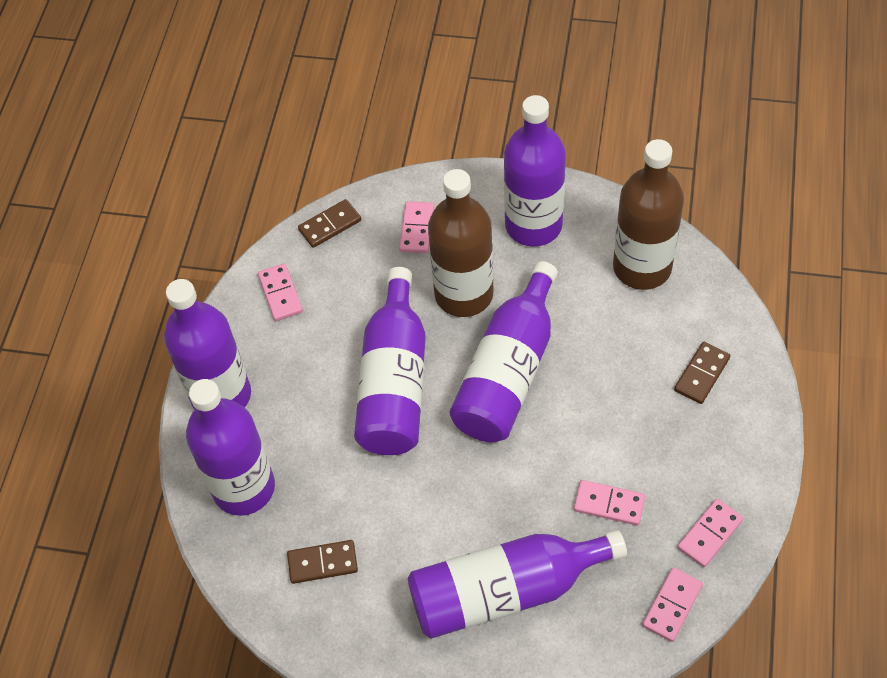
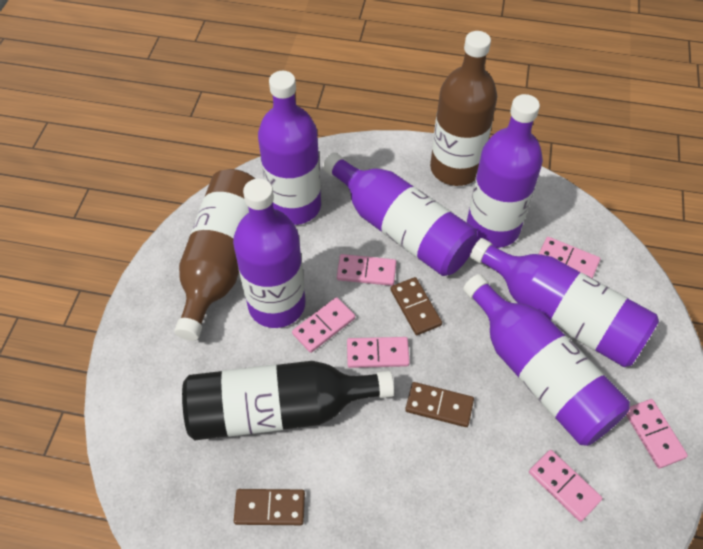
black bottle: none = 0 -> [182,361,394,440] = 1
pink domino: [258,263,303,321] [399,201,434,253] [574,480,645,525] [642,568,703,642] [677,499,743,567] = 5 -> [292,297,355,353] [337,254,396,286] [347,337,410,368] [529,450,603,522] [539,237,600,278] [626,399,688,468] = 6

